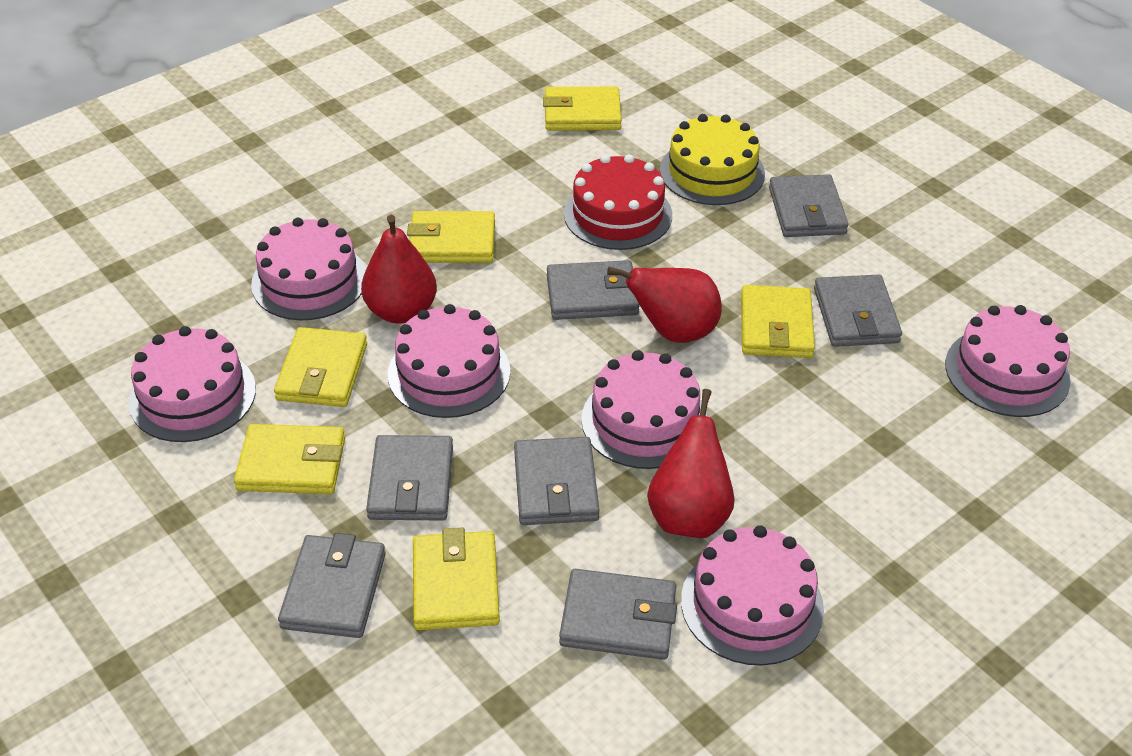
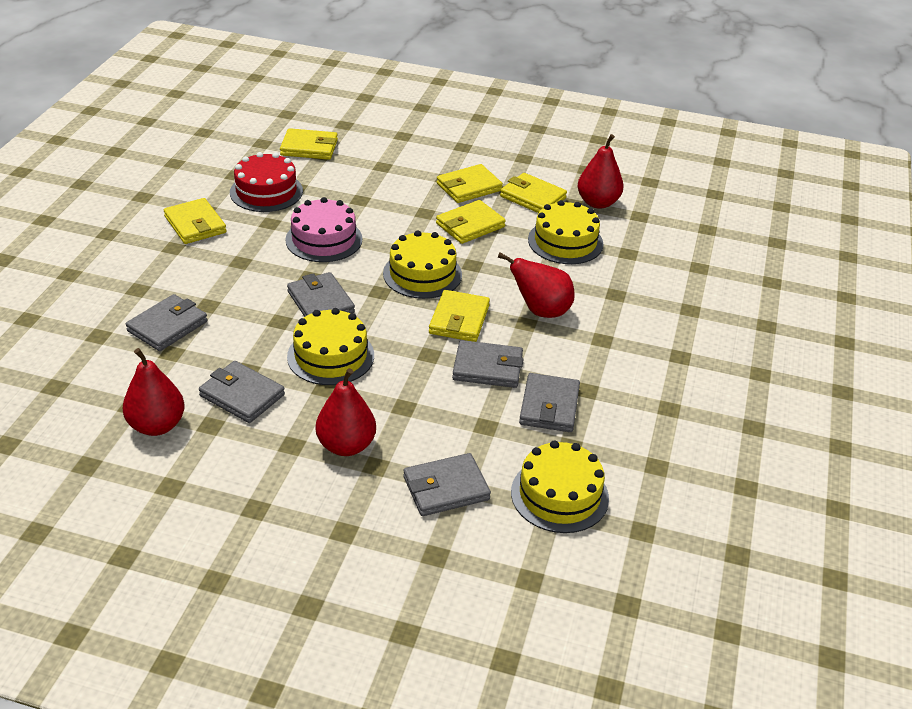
grey wallet: [278,533,386,638] [366,435,453,520] [514,437,599,525] [547,260,640,320] [559,569,677,660] [769,174,849,237] [814,275,902,347] = 7 -> [126,294,207,351] [199,361,285,423] [287,272,355,317] [403,453,491,516] [452,340,523,388] [519,373,580,432] = 6
pink cake: [129,326,256,442] [251,218,366,320] [388,304,510,418] [582,350,708,469] [681,525,824,666] [945,305,1070,417] = 6 -> [285,197,362,262] = 1
red pear: [361,215,437,324] [607,267,722,343] [647,389,735,538] = 3 -> [122,348,185,436] [316,368,376,456] [498,252,575,318] [578,134,623,209] = 4
yellow cake: [660,114,765,205] = 1 -> [287,308,374,385] [383,230,462,299] [511,440,609,533] [528,200,604,264] = 4

